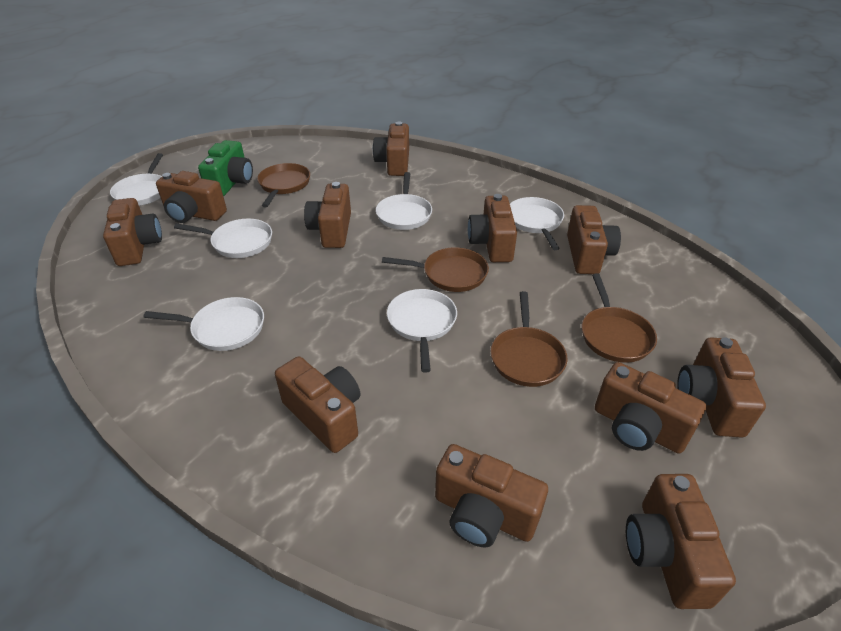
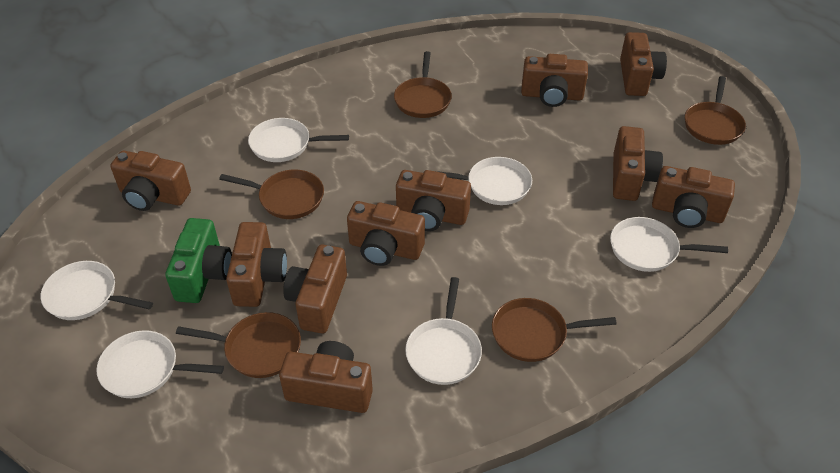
brown camera: [103,198,162,266] [156,171,227,223] [275,356,360,453] [304,182,351,248] [373,122,409,176] [435,444,548,548] [468,194,517,262] [567,205,621,274] [595,362,706,454] [626,474,736,609] [677,337,766,437] = 11 -> [110,151,191,211] [226,222,287,307] [279,341,373,413] [283,245,347,333] [347,201,425,266] [396,170,471,231] [521,54,588,107] [613,126,663,201] [620,32,667,96] [652,166,735,228] = 10
brown pan: [257,163,310,208] [382,247,489,292] [491,291,567,387] [582,273,657,363] = 4 -> [176,312,301,378] [219,170,324,219] [394,51,452,118] [492,298,617,362] [685,76,746,145] = 5

